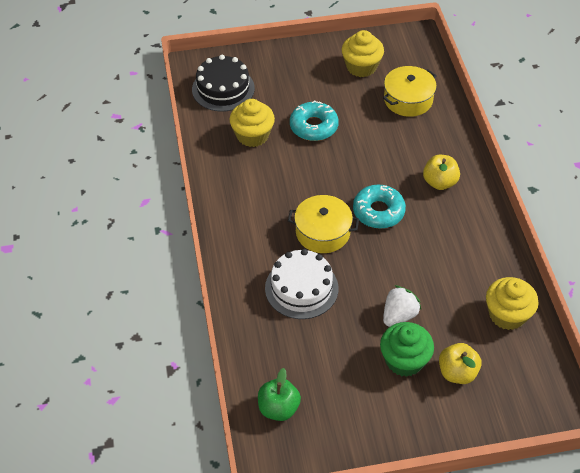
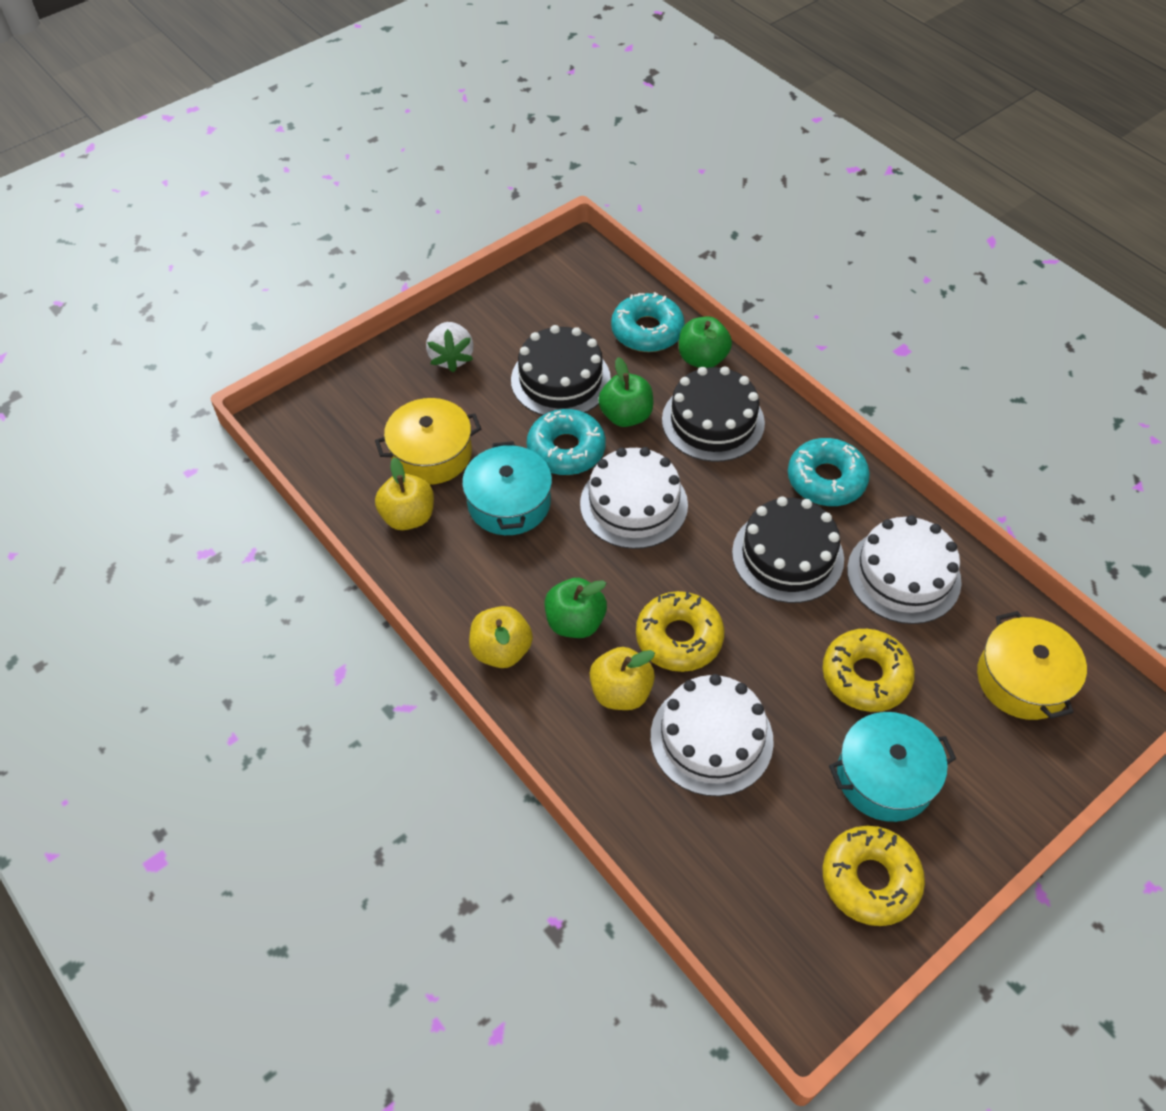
black cake: [192,55,255,112] = 1 -> [511,325,611,415] [662,366,765,462] [732,496,844,603] = 3
green apple: [258,368,301,421] = 1 -> [545,578,607,638] [598,357,653,427] [679,316,732,368] = 3
green cupcake: [380,322,434,377] = 1 -> none = 0
turquoise donut: [290,100,339,141] [353,184,406,229] = 2 -> [527,409,606,475] [611,292,685,352] [788,438,870,506] = 3
turquoise pot: none = 0 -> [462,441,552,535] [829,712,956,822] = 2
white cake: [265,249,338,319] = 1 -> [580,447,688,549] [650,674,774,796] [847,515,962,624] = 3
yellow apple: [423,155,460,190] [439,343,482,384] = 2 -> [375,457,434,530] [469,606,533,668] [589,647,655,710] = 3
yellow cupcake: [229,99,275,147] [342,30,384,77] [486,277,538,330] = 3 -> none = 0
yellow donut: none = 0 -> [636,591,725,672] [822,629,915,712] [823,826,925,926] = 3

